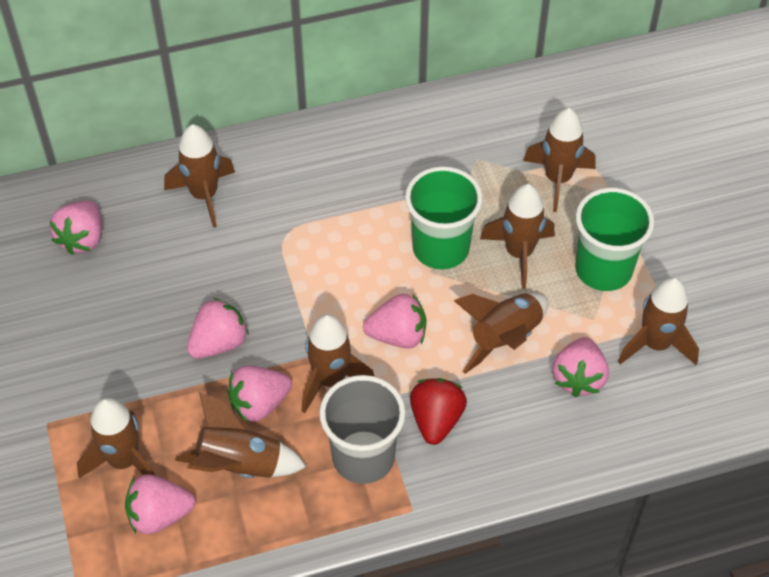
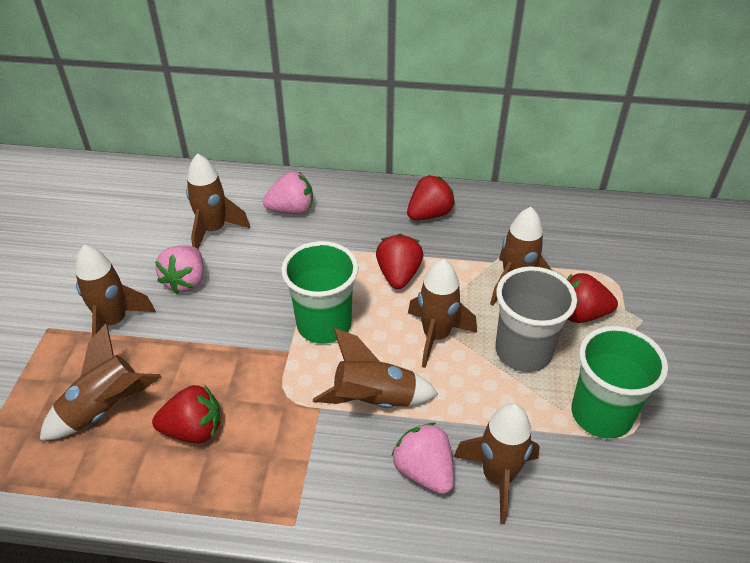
brown rocket: [77,398,155,479] [164,124,235,228] [175,392,307,478] [302,314,375,413] [454,293,548,374] [480,184,555,289] [523,108,596,212] [618,277,699,365] = 8 -> [40,323,161,440] [75,245,156,338] [186,153,250,249] [313,328,438,408] [408,259,477,368] [454,403,540,524] [490,207,552,306] = 7
pink strawberry: [50,201,102,255] [125,474,195,534] [187,298,249,358] [227,366,292,422] [363,294,426,348] [552,337,609,397] = 6 -> [155,246,204,294] [263,172,313,214] [392,423,454,494] = 3
red strawberry: [410,378,467,445] = 1 -> [152,385,220,444] [376,234,423,289] [407,175,455,220] [567,273,618,323] = 4

